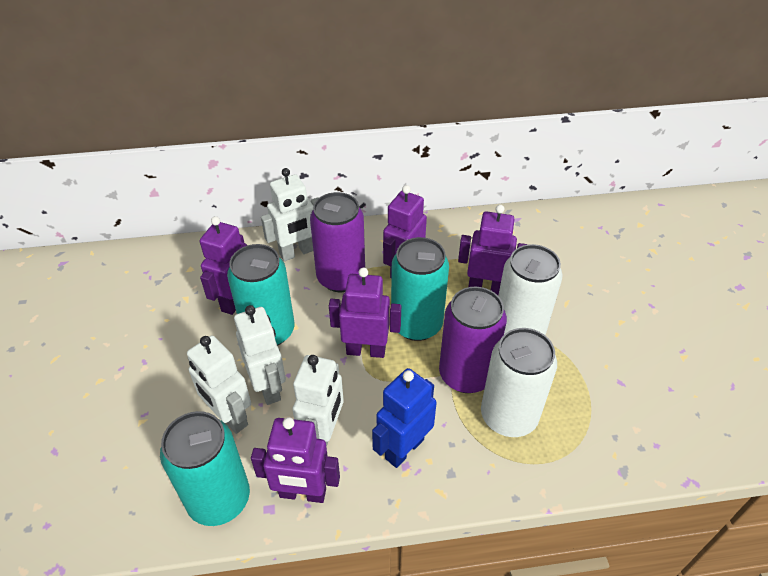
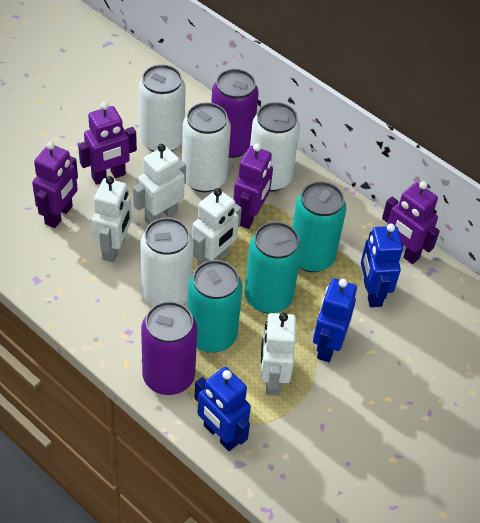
blue robot: [372,368,437,468] = 1 -> [194,367,251,451] [313,278,357,362] [361,224,403,307] = 3
purple robot: [200,216,247,315] [251,417,340,503] [329,268,401,358] [383,185,427,278] [458,205,527,295] = 5 -> [32,142,78,228] [78,102,137,185] [233,143,273,229] [382,181,440,264] = 4
white can: [481,328,557,437] [498,244,562,335] = 2 -> [139,64,186,152] [141,218,193,306] [182,102,231,192] [250,102,300,192] = 4

